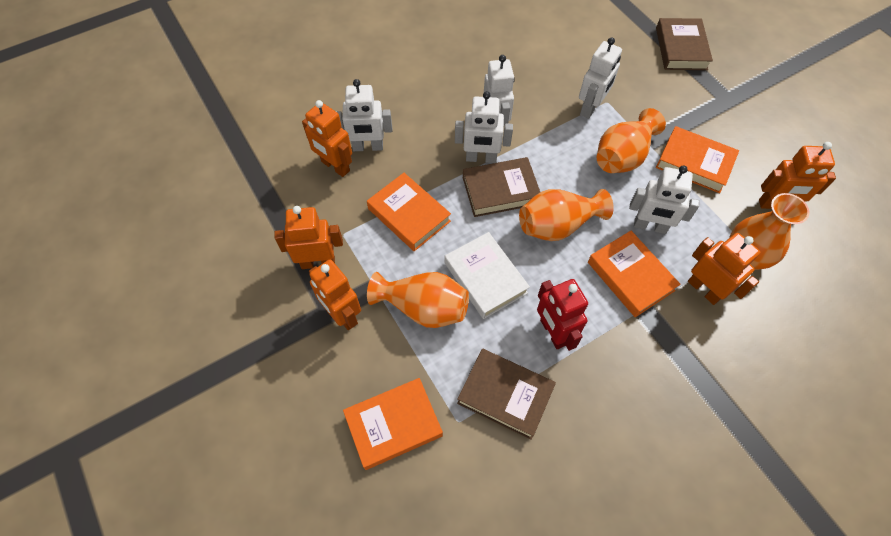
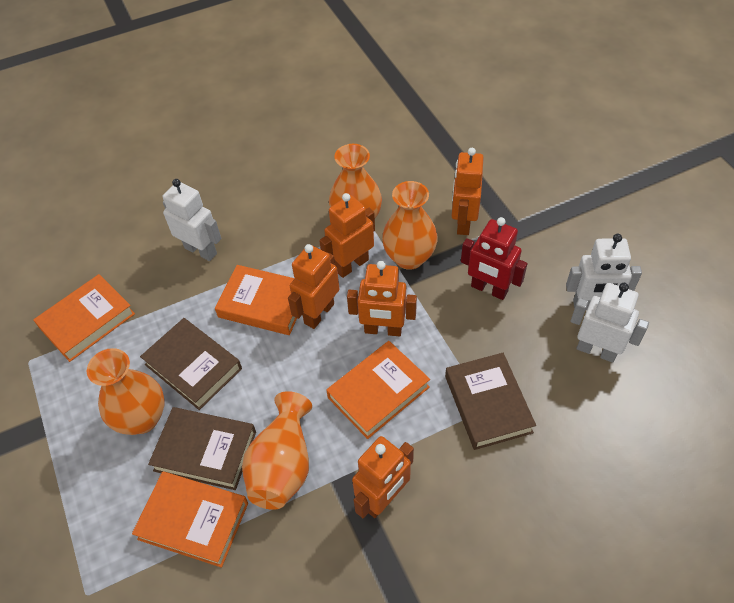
white book: [444,232,530,319] = 1 -> none = 0
white robot: [336,79,392,151] [455,91,513,163] [484,55,515,130] [579,37,622,119] [629,165,700,234] = 5 -> [163,179,221,261] [566,234,642,310] [571,283,649,363] = 3

